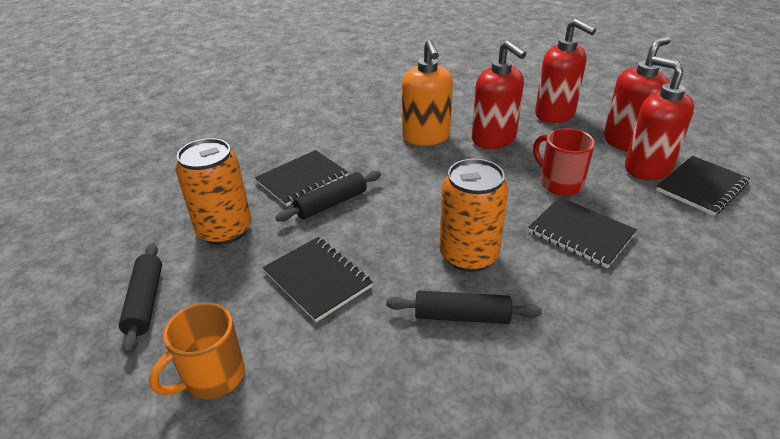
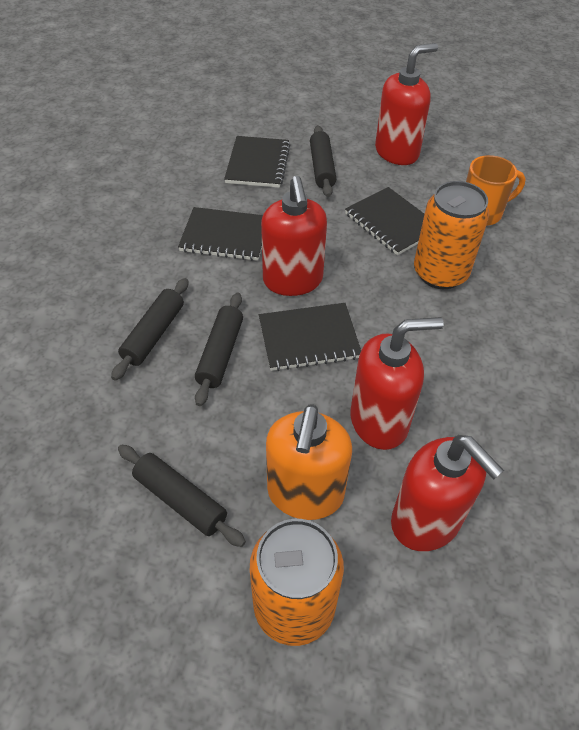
black rolling pin: [119,243,162,354] [275,171,381,222] [386,291,542,324] = 3 -> [111,278,189,381] [118,445,246,547] [195,293,243,406] [310,125,336,197] = 4
red mug: [533,128,595,196] = 1 -> none = 0

